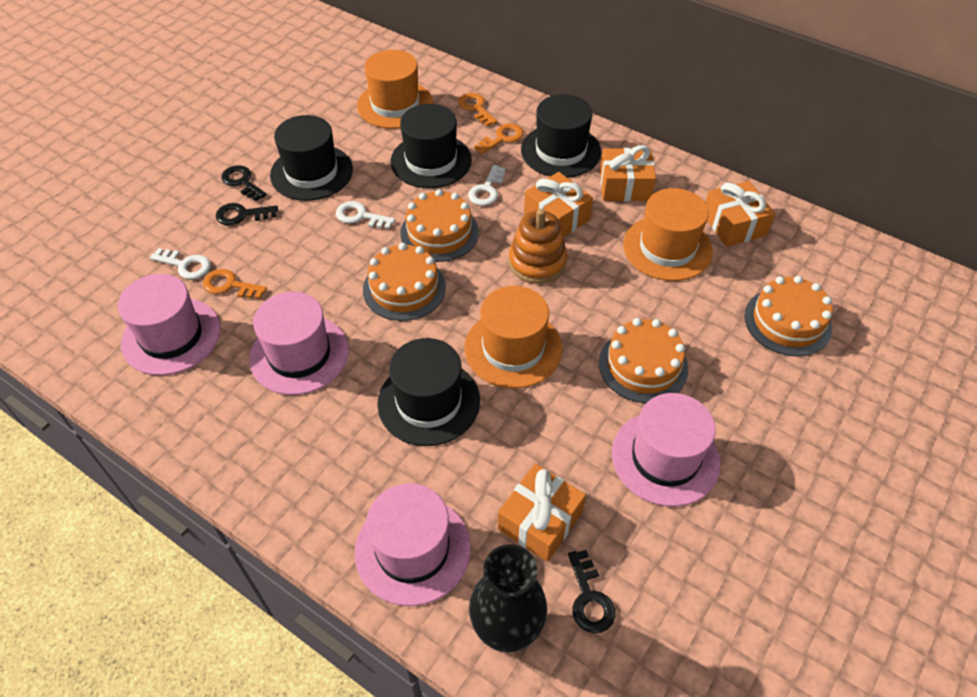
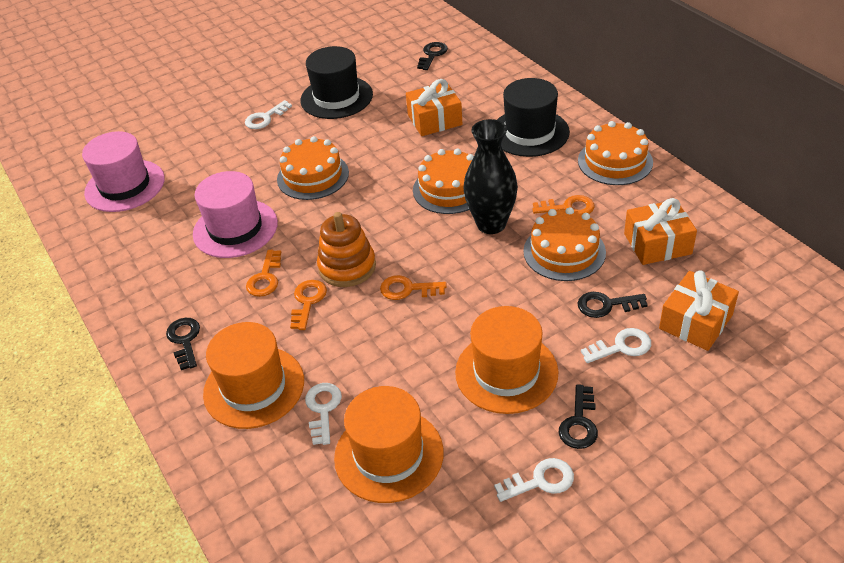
black hat: [270,115,353,201] [377,338,480,446] [391,104,472,188] [521,94,601,178] = 4 -> [300,46,373,119] [497,78,570,157] = 2
black key: [216,203,278,225] [221,165,267,201] [568,550,615,633] = 3 -> [166,318,200,370] [417,42,448,70] [559,384,598,449] [578,292,648,318] = 4
orange gift: [498,464,586,562] [524,172,593,237] [600,145,656,201] [705,181,775,247] = 4 -> [406,79,462,136] [624,198,697,265] [659,270,739,351] = 3
orange key: [203,269,267,299] [458,93,498,126] [474,123,524,154] = 3 -> [246,250,281,297] [290,280,327,330] [380,275,447,300] [532,195,595,214] = 4
pink hat: [118,274,220,375] [249,292,349,395] [355,483,471,606] [612,393,720,507] = 4 -> [82,131,165,212] [193,171,278,258] = 2
white key: [150,248,211,279] [336,201,395,229] [468,165,506,206] = 3 -> [245,100,292,129] [305,383,342,445] [494,458,574,502] [581,328,651,363] = 4

